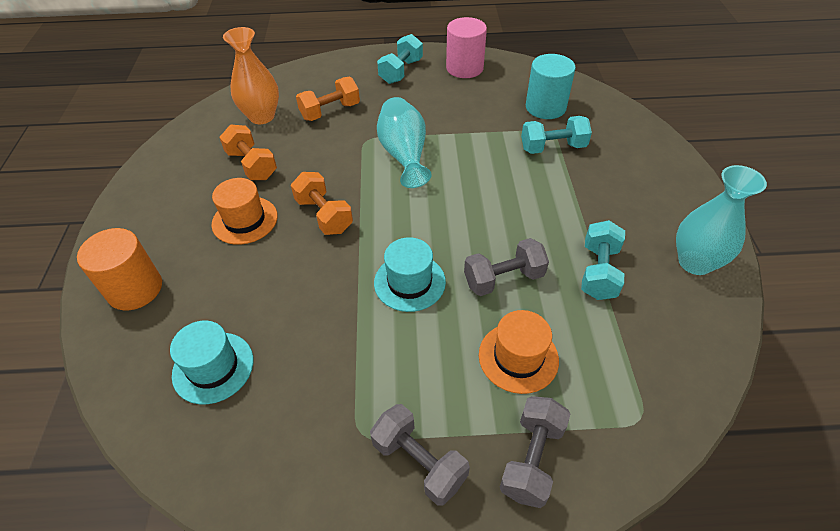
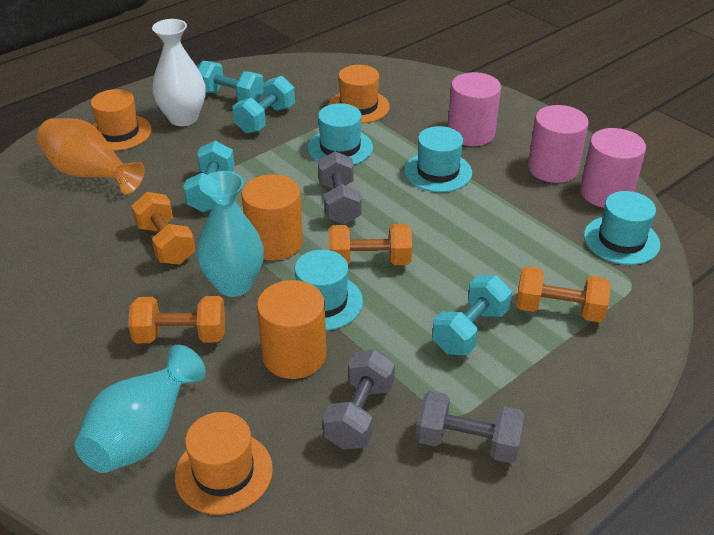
orange cylinder: [77,228,162,310] = 1 -> [241,174,303,261] [257,280,326,379] = 2
orange dumbbell: [219,124,277,180] [291,172,353,235] [296,77,360,121] = 3 -> [128,296,225,343] [131,192,195,264] [329,224,412,265] [516,266,611,322] = 4
orange hat: [211,178,278,245] [479,310,559,394] = 2 -> [91,89,152,151] [175,412,273,515] [328,65,390,123] = 3
pink cylinder: [446,17,487,78] = 1 -> [448,72,501,146] [528,105,589,183] [580,128,646,208] = 3
turquoise cylinder: [526,54,576,119] = 1 -> none = 0
turquoise dumbbell: [377,34,423,84] [521,116,592,154] [581,220,625,300] = 3 -> [183,141,235,212] [198,61,264,102] [233,76,295,134] [432,275,512,355] = 4
turquoise hat: [170,321,253,404] [374,237,446,312] = 2 -> [294,250,363,331] [308,103,373,165] [404,126,472,192] [584,191,660,265] = 4
white vase: none = 0 -> [152,19,205,126] = 1

